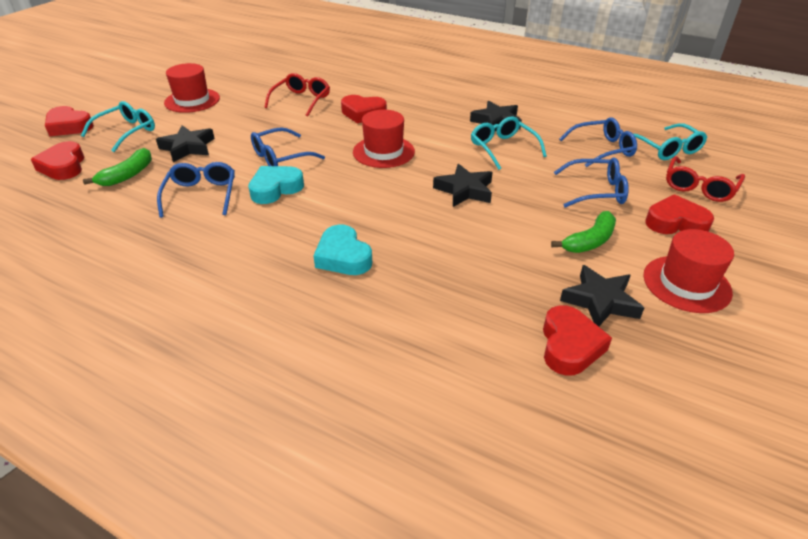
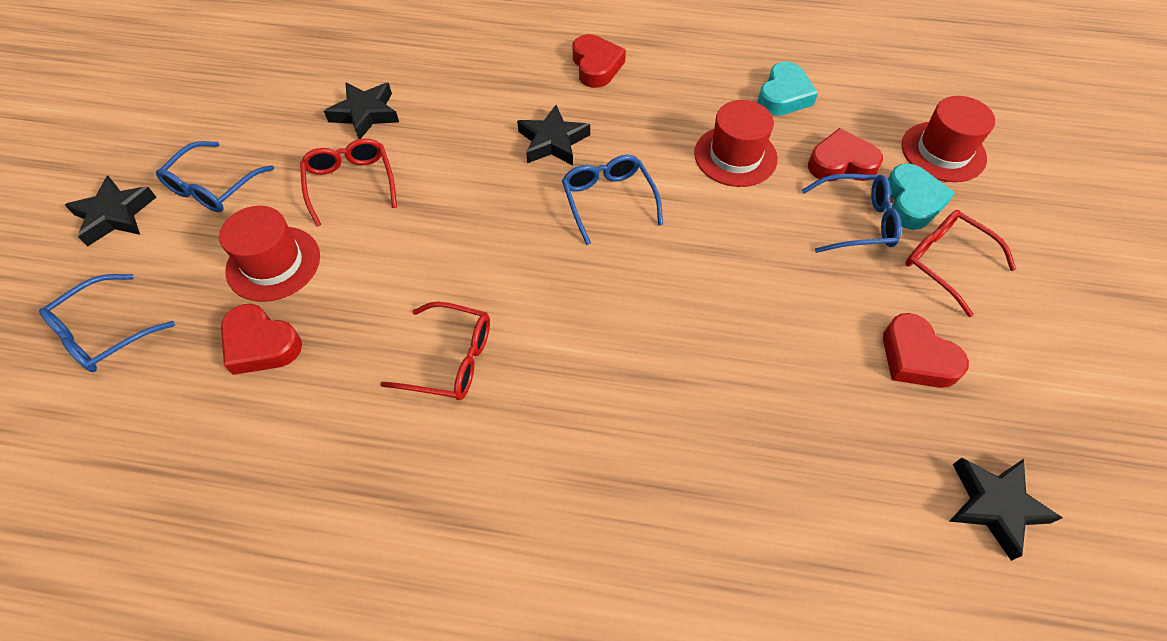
green banana: [83,148,152,186] [551,211,616,253] = 2 -> none = 0
red glasses: [264,73,330,117] [666,156,745,202] = 2 -> [300,138,397,226] [380,302,490,400] [905,210,1016,317] = 3
red heart: [31,141,85,180] [45,106,94,136] [341,95,387,123] [543,305,612,376] [645,194,714,234] = 5 -> [221,304,302,375] [573,34,626,88] [808,128,883,181] [883,313,969,388] = 4
turquoise glasses: [81,101,155,152] [471,116,547,170] [633,123,707,160] = 3 -> none = 0

